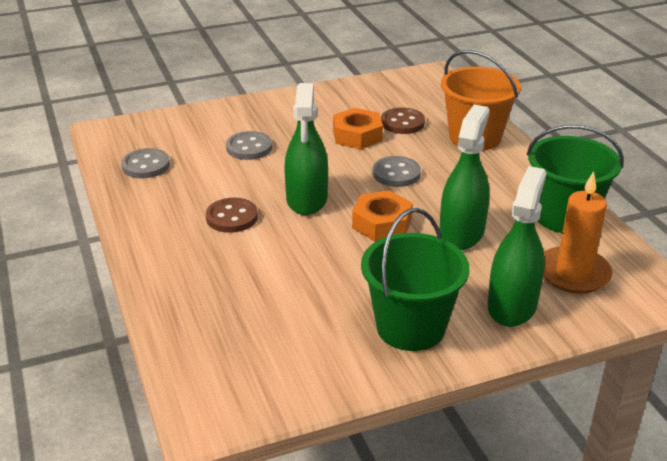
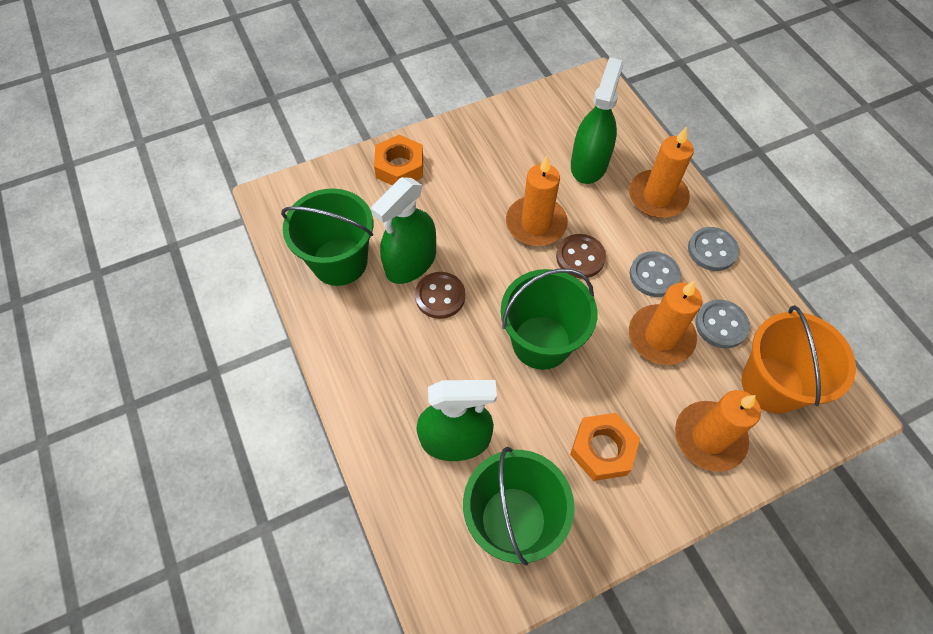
green bucket: [361,208,469,351] [527,125,624,233] = 2 -> [281,188,373,286] [463,447,575,566] [501,268,598,370] = 3
orange candle: [543,171,613,294] = 1 -> [506,156,568,246] [629,126,694,218] [629,281,702,365] [675,390,761,472] = 4

